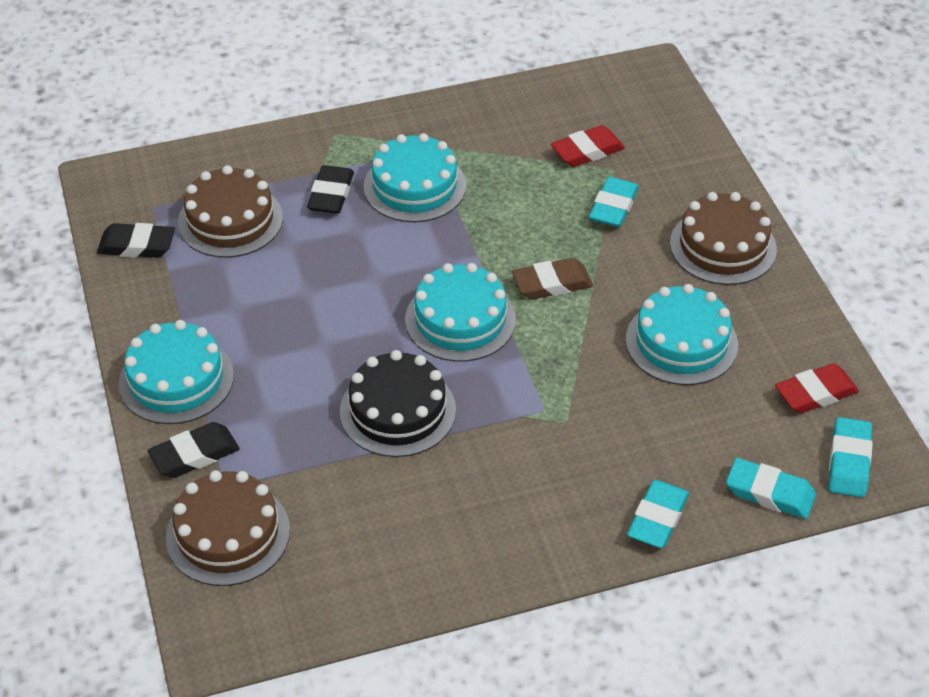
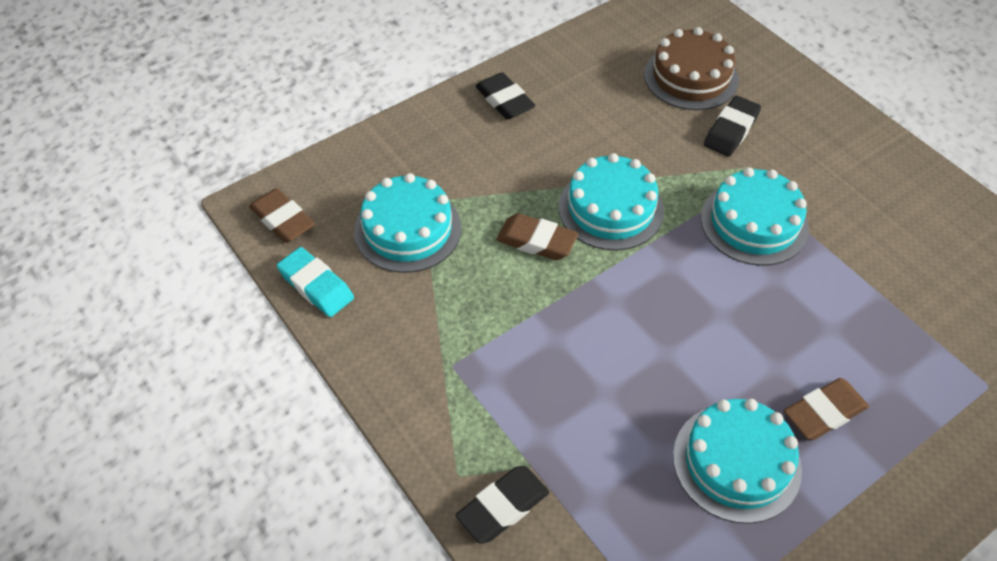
black cake: [340,350,456,457] = 1 -> none = 0
brown cake: [165,470,290,586] [178,165,283,258] [670,192,777,285] = 3 -> [644,27,739,110] = 1
brown eraser: [512,258,593,299] = 1 -> [249,188,315,243] [496,213,578,260] [784,378,869,440] = 3
red eraser: [551,125,625,167] [775,363,859,413] = 2 -> none = 0
turquoise eraser: [589,177,639,227] [627,480,689,548] [726,458,816,519] [829,417,873,497] = 4 -> [277,247,354,317] = 1

